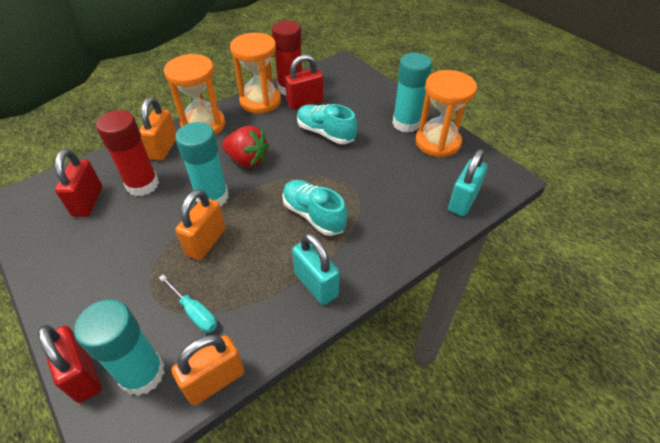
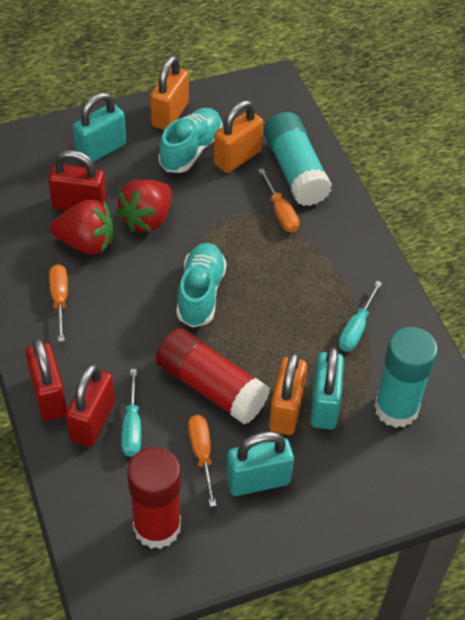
orange hourglass: [164,54,225,135] [230,33,281,113] [415,70,477,158] = 3 -> none = 0
orange screwdriver: none = 0 -> [49,264,68,342] [188,415,217,507] [258,168,299,233] = 3
red strawberry: [222,126,269,168] = 1 -> [50,200,114,255] [116,180,172,232] = 2
turquoise glue stick: [74,300,165,396] [175,122,229,206] [392,53,432,133] = 3 -> [264,112,332,206] [374,327,438,428] = 2
turquoise padlock: [292,233,340,305] [448,149,488,216] = 2 -> [73,92,126,162] [226,431,294,496] [310,346,344,429] = 3
turquoise screwdriver: [159,275,217,333] = 1 -> [121,369,141,457] [339,281,382,351] = 2

